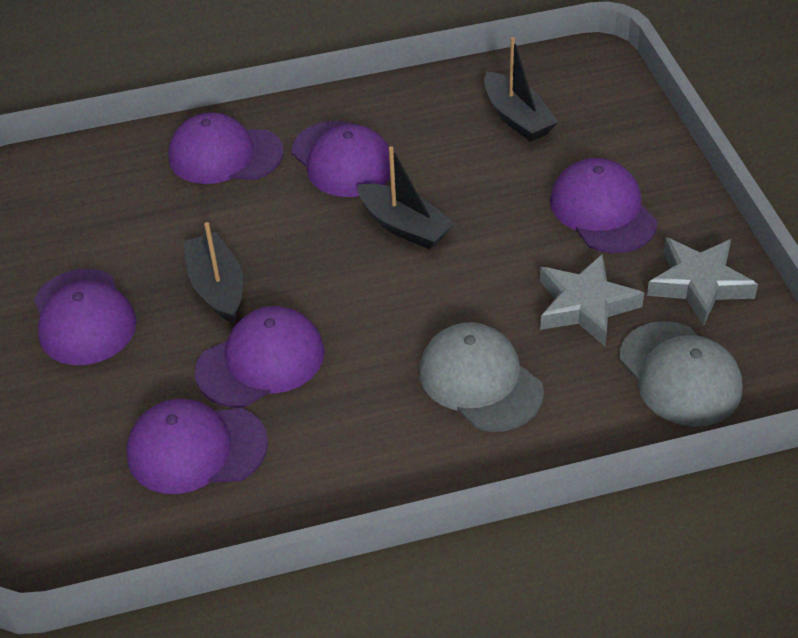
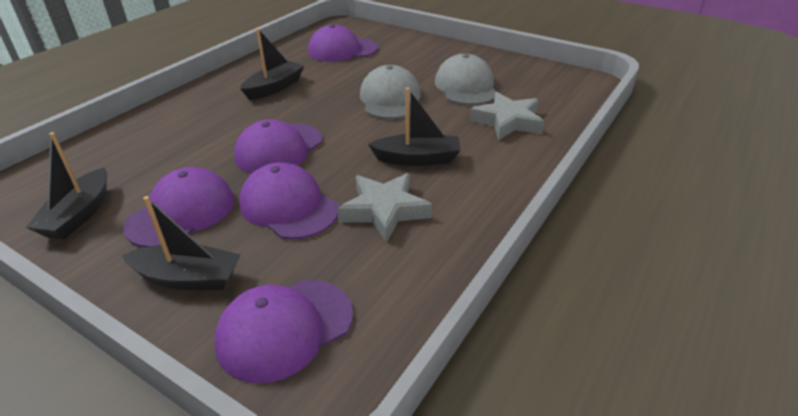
black boat: [183,222,243,323] [357,146,455,249] [484,37,558,142] = 3 -> [25,132,107,240] [122,196,240,290] [240,28,304,100] [368,88,461,166] = 4
purple cap: [34,269,137,365] [126,399,268,494] [168,112,284,184] [195,306,325,407] [292,121,390,197] [550,158,657,253] = 6 -> [123,167,234,247] [214,280,353,383] [234,119,322,174] [239,162,338,240] [308,24,378,62] = 5

